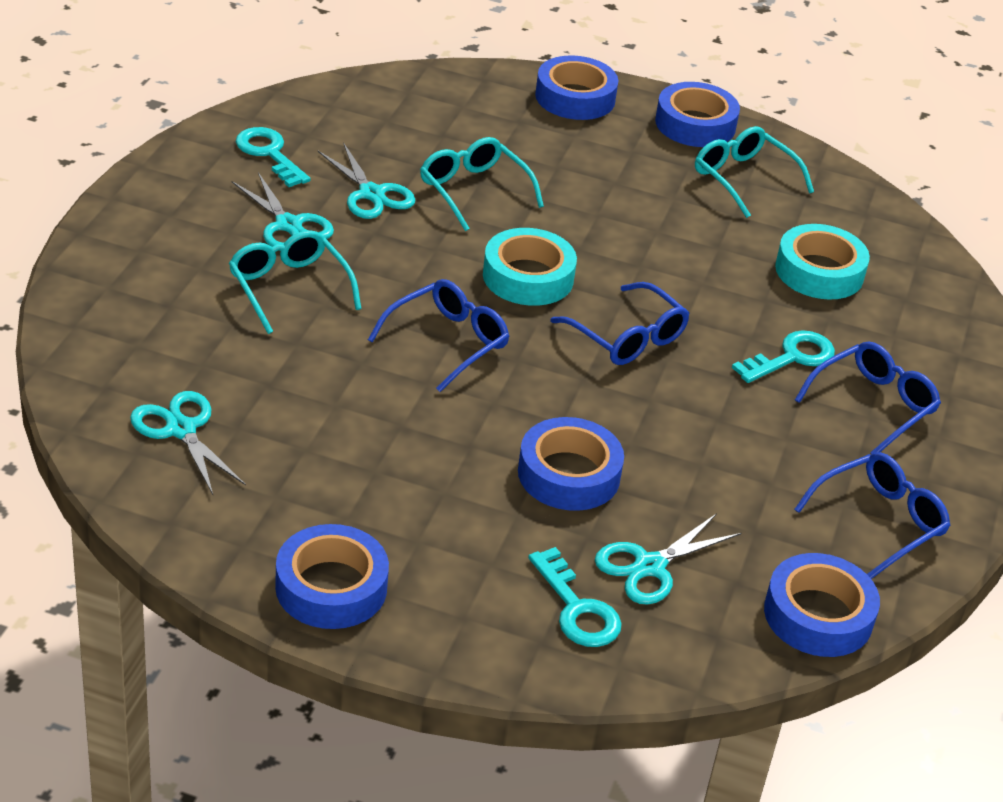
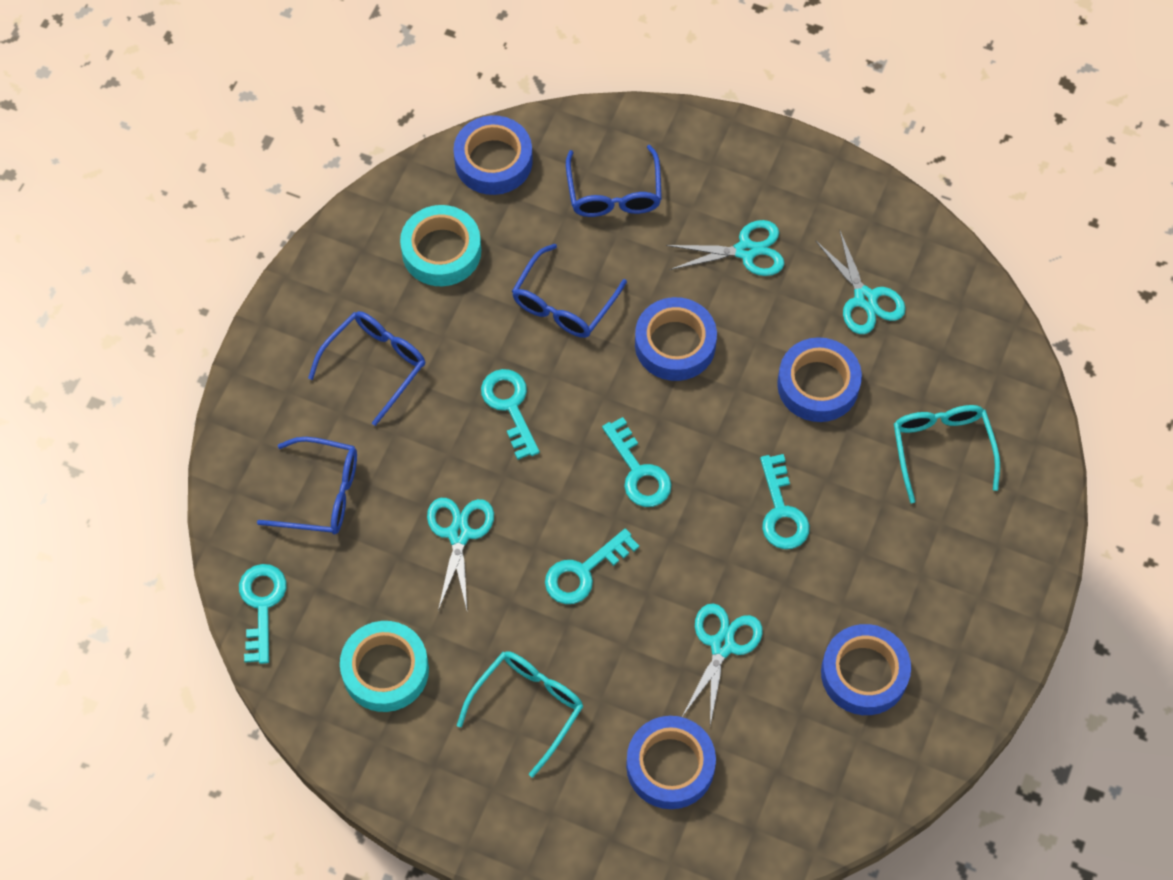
turquoise glasses: [229,230,362,334] [420,137,544,231] [695,126,814,218] = 3 -> [457,651,584,778] [894,405,1000,503] = 2
turquoise key: [236,127,311,187] [528,547,622,647] [732,330,835,383] = 3 -> [239,564,287,664] [481,369,540,460] [545,528,639,604] [602,417,671,507] [760,454,810,549] = 5

